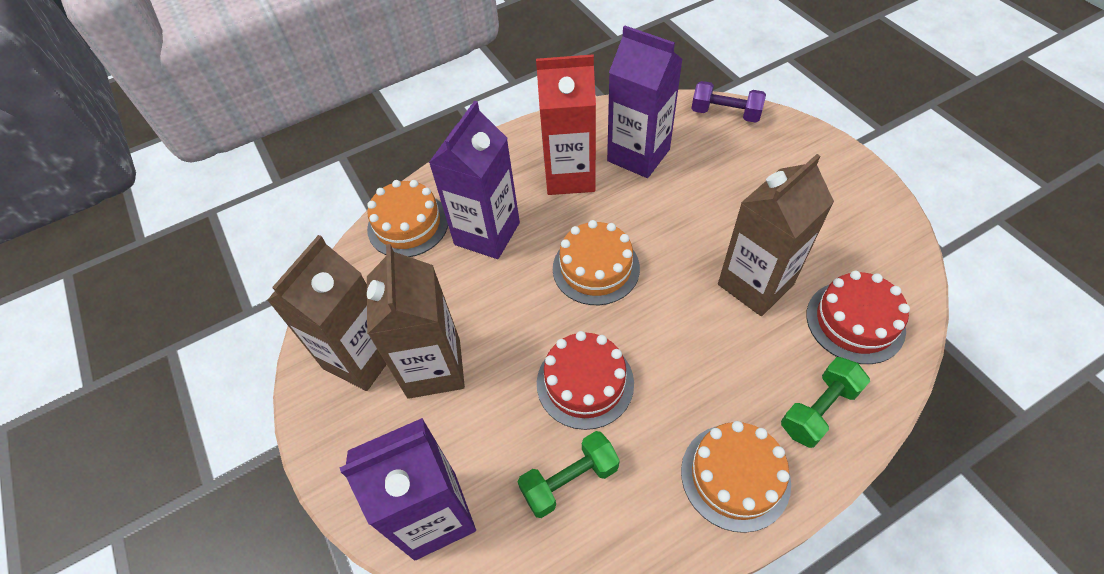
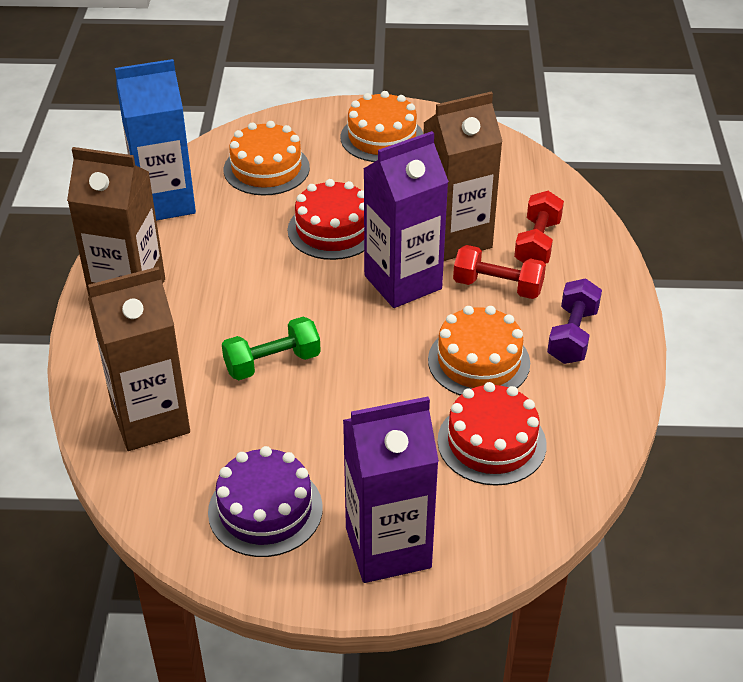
blue carton: none = 0 -> [115,59,196,221] = 1
green dumbbell: [518,431,620,518] [781,357,870,448] = 2 -> [222,317,321,380] = 1
purple cake: none = 0 -> [208,446,323,557] = 1
purple carton: [339,418,476,560] [429,101,520,259] [607,26,683,178] = 3 -> [343,397,439,583] [363,131,449,308] = 2
red carton: [536,54,596,195] = 1 -> none = 0
red dumbbell: none = 0 -> [453,245,546,299] [514,191,564,264] = 2

